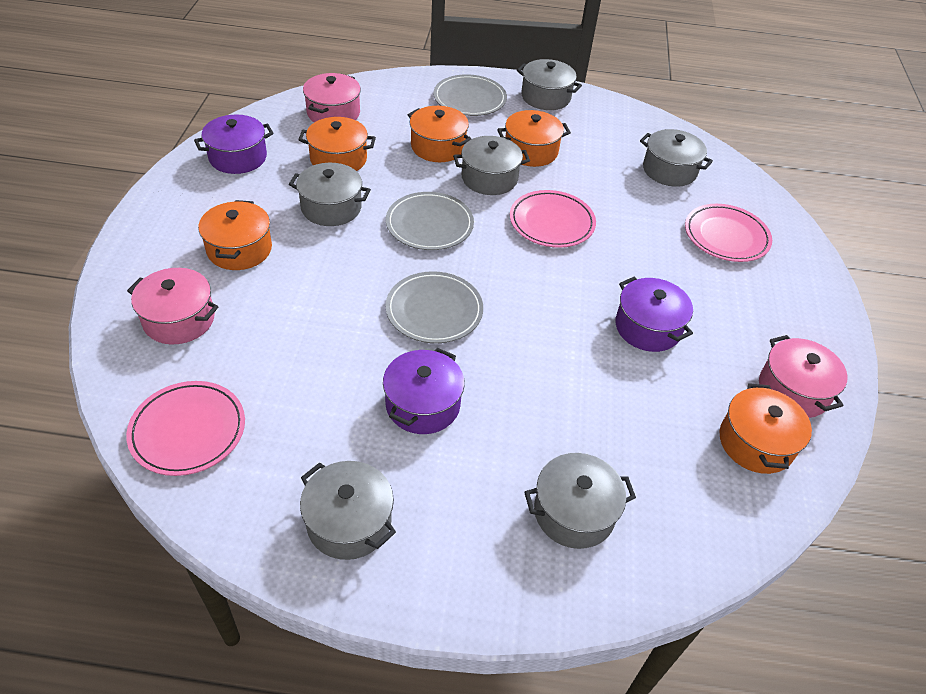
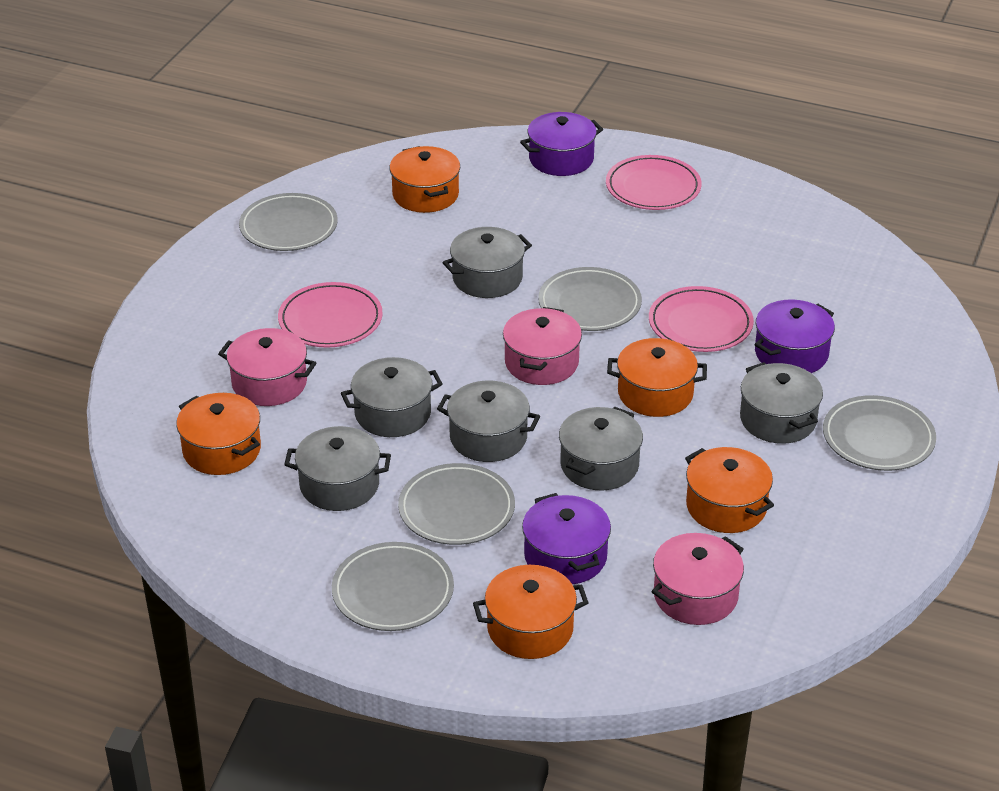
grey plate: [386,192,474,250] [386,271,483,343] [433,74,507,116] = 3 -> [239,193,338,251] [332,542,454,631] [398,463,515,545] [538,267,642,331] [823,395,936,471] = 5

